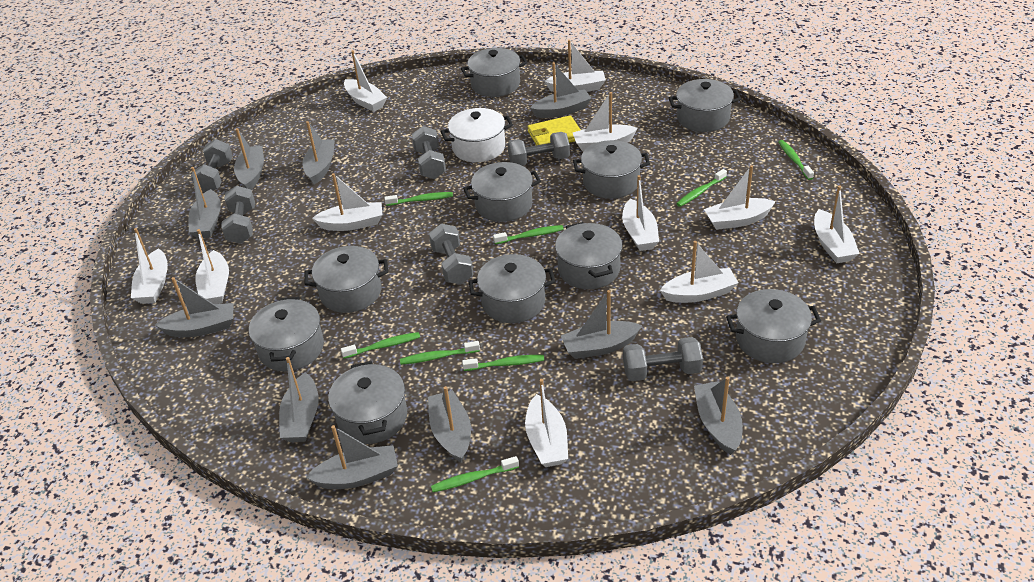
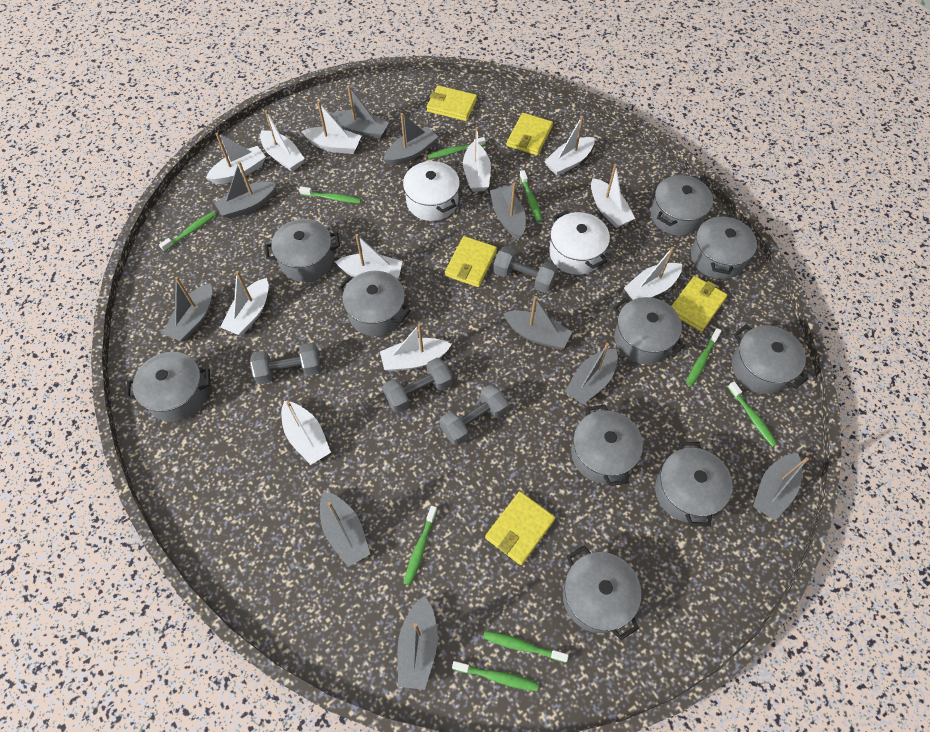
green toothbrush: [341,332,420,358] [384,192,453,206] [400,341,480,365] [431,456,519,492] [462,355,544,371] [493,225,564,244] [676,169,727,207] [778,140,814,180] = 8 -> [159,212,216,252] [299,186,361,203] [404,506,437,586] [428,137,486,159] [452,661,539,691] [483,631,569,663] [519,170,542,222] [686,328,722,386] [728,381,777,447] = 9
grey dumbbell: [191,139,233,192] [221,185,255,244] [412,126,446,179] [429,223,474,284] [507,132,570,166] [623,337,703,381] = 6 -> [250,343,321,384] [383,358,452,413] [440,385,508,445] [493,246,558,293] = 4
white pot: [441,108,513,162] = 1 -> [403,160,460,221] [549,210,610,275] = 2
yellow wallet: [527,115,581,145] = 1 -> [427,85,477,121] [445,236,497,287] [485,491,555,565] [507,113,553,155] [671,276,728,332] = 5

